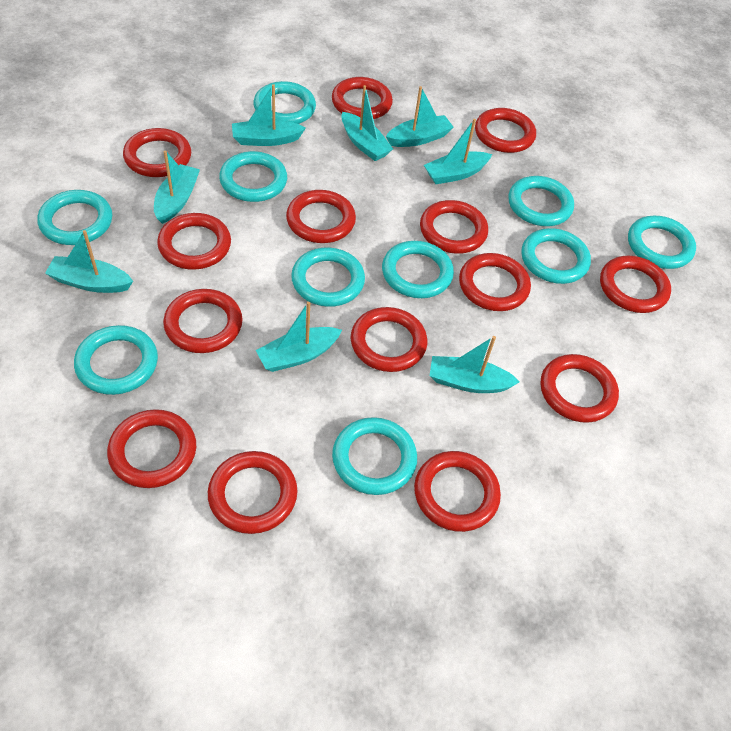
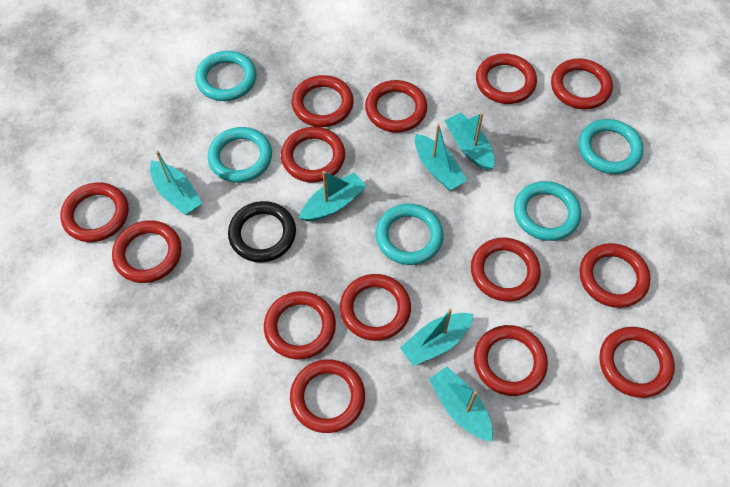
black ring: none = 0 -> [228,201,296,262] = 1
turquoise boat: [45,230,133,293] [154,150,200,224] [232,84,306,146] [256,302,342,372] [341,85,393,161] [386,86,454,147] [424,119,492,184] [430,336,520,393] = 8 -> [150,151,202,215] [299,171,367,221] [400,308,474,366] [415,124,467,190] [429,366,493,442] [444,112,494,171] = 6
turquoise ring: [37,190,112,245] [74,325,158,395] [219,151,287,202] [254,81,316,124] [291,248,365,307] [332,417,417,495] [382,241,454,298] [508,176,574,226] [521,228,591,284] [628,216,696,269] = 10 -> [195,51,257,101] [208,127,272,183] [375,204,444,265] [514,181,581,241] [579,119,644,174] = 5

